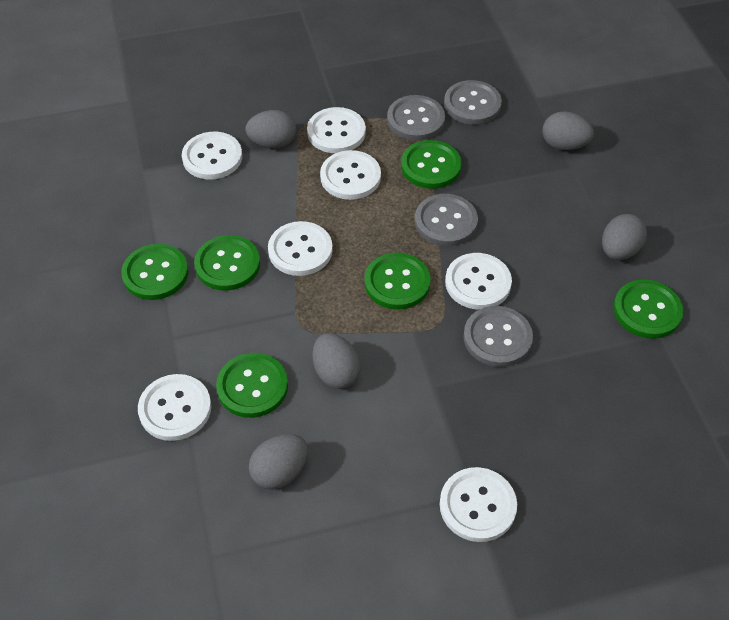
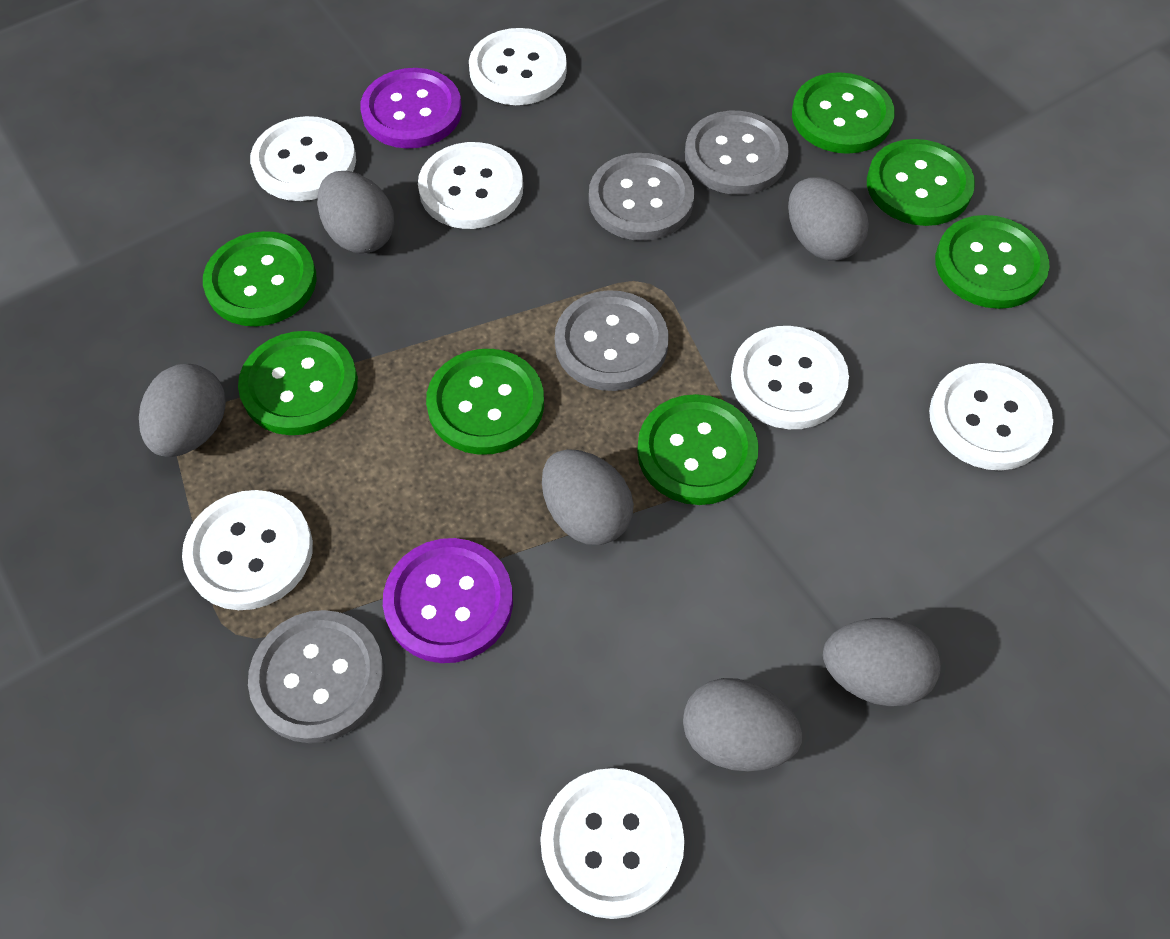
green button: [121,244,188,300] [194,235,260,291] [216,353,288,418] [364,253,431,310] [401,140,462,189] [613,280,683,339] = 6 -> [203,231,317,326] [238,331,358,435] [426,349,544,455] [637,394,759,505] [792,72,895,154] [867,139,975,226] [935,215,1050,309] = 7
grey egg: [245,110,296,148] [249,434,308,490] [312,333,361,389] [542,111,594,150] [602,214,647,260] = 5 -> [139,364,226,457] [317,171,394,253] [542,449,634,545] [683,678,802,771] [788,177,869,260] [823,618,941,706] = 6
purple button: none = 0 -> [360,68,462,148] [383,538,513,663] = 2

